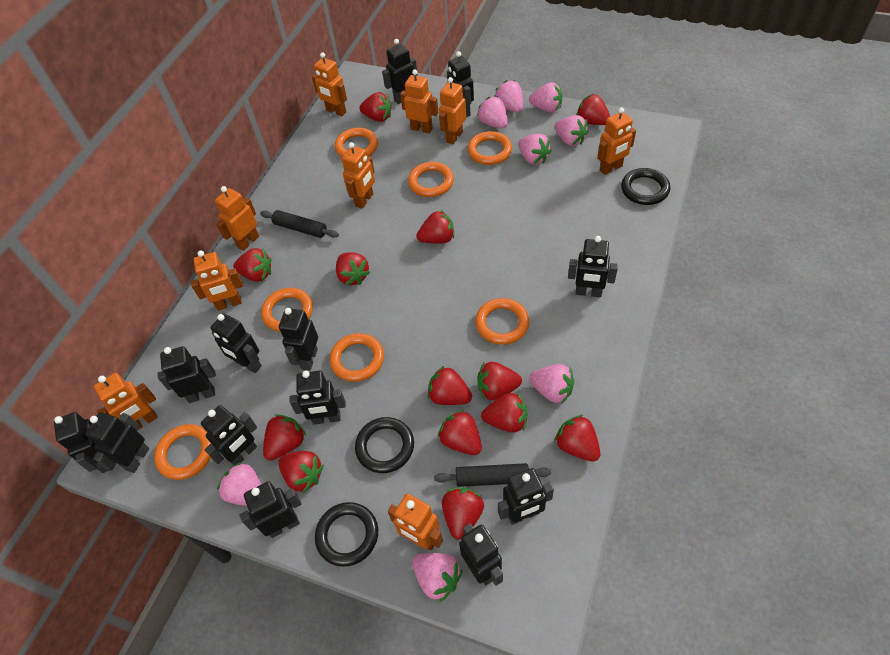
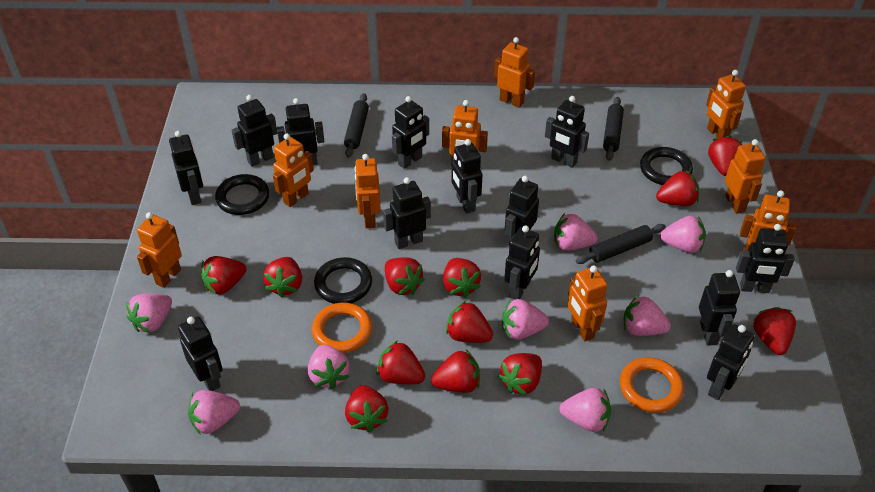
black rolling pin: [260,210,339,238] [434,463,551,487] = 2 -> [344,93,369,158] [576,224,666,264] [603,97,624,161] = 3
orange ring: [154,424,211,480] [261,288,313,332] [330,333,384,382] [335,128,378,157] [408,162,454,197] [467,131,512,165] [475,298,529,345] = 7 -> [312,303,372,353] [620,357,684,413] = 2
red strawberry: [233,248,272,282] [263,414,306,460] [278,451,324,493] [336,252,370,286] [359,92,392,122] [416,210,454,244] [428,365,472,405] [438,410,482,455] [442,487,484,540] [477,362,522,400] [481,392,528,433] [554,415,600,462] [576,94,610,125] = 13 -> [201,256,246,294] [263,257,302,298] [345,385,389,432] [377,341,425,384] [385,257,425,295] [431,350,480,393] [443,258,481,298] [446,301,493,343] [498,353,542,396] [656,171,699,206] [708,136,743,176] [753,307,796,355] = 12

